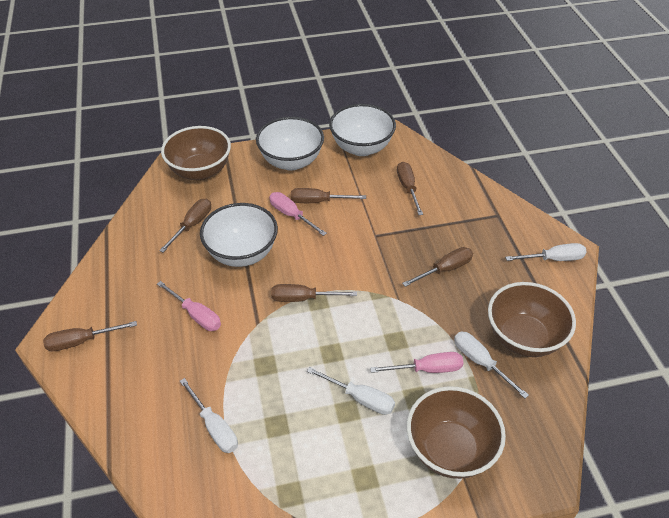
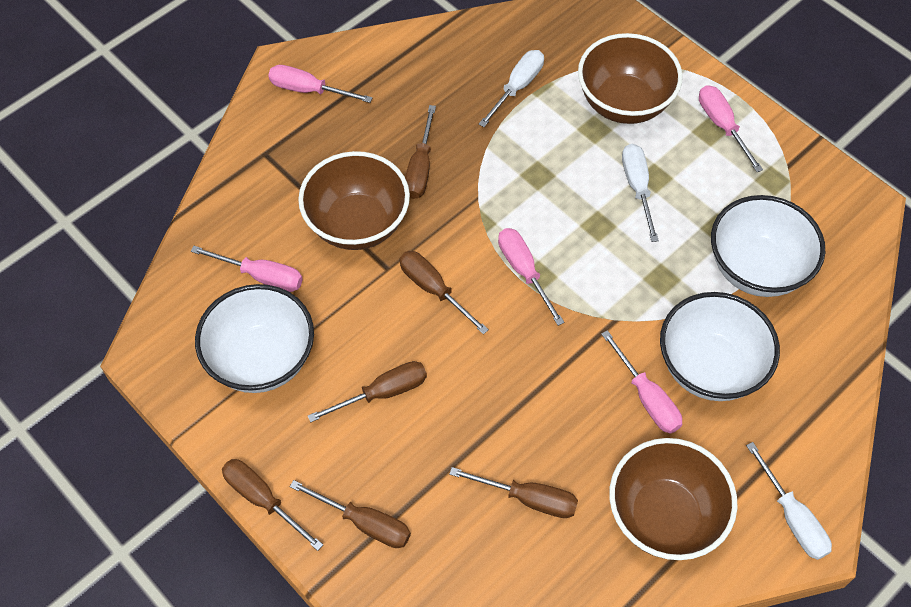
pink screwdriver: [157,281,221,331] [269,192,327,236] [370,352,463,373] = 3 -> [191,246,303,292] [268,65,373,103] [498,228,564,326] [601,330,682,434] [699,85,763,172] = 5
white screwdriver: [180,378,238,453] [307,367,395,415] [454,332,529,398] [505,243,587,261] = 4 -> [479,50,544,127] [622,144,659,242] [746,442,832,560] = 3

